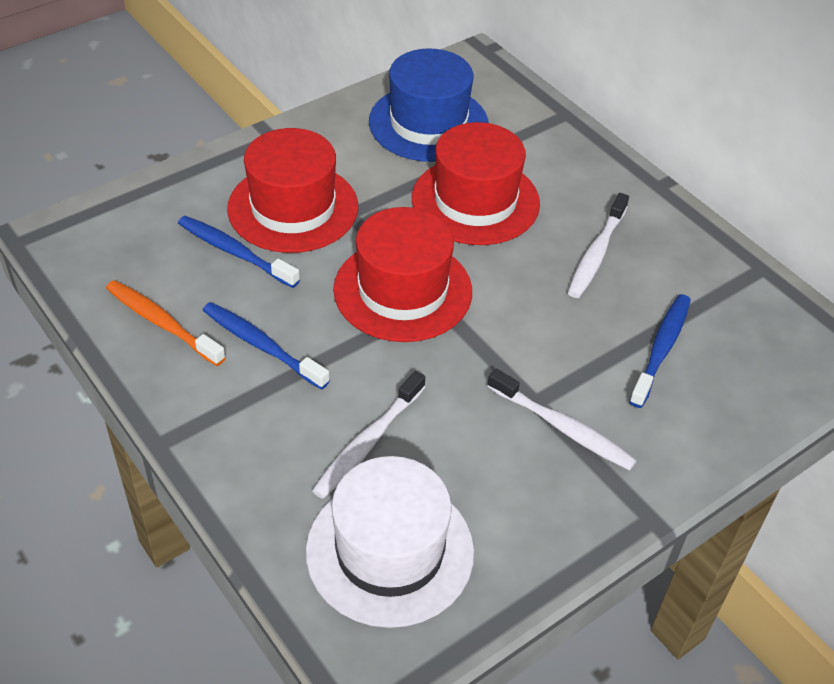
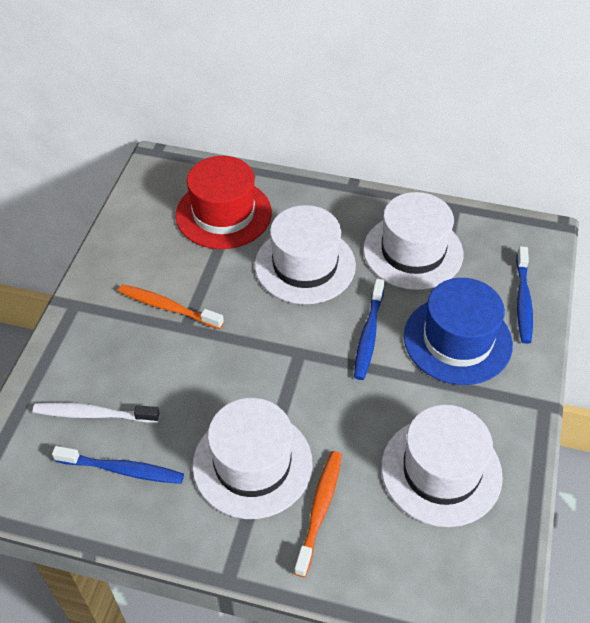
orange toothbrush: [106,280,226,366] = 1 -> [118,284,224,329] [294,451,342,577] = 2
red hat: [227,128,358,253] [333,207,472,342] [412,122,540,245] = 3 -> [176,156,272,249] = 1
white hat: [306,456,474,628] = 1 -> [193,398,313,519] [255,205,356,304] [363,192,463,290] [381,405,503,527] = 4
white toothbrush: [312,371,425,499] [487,369,637,471] [568,193,629,298] = 3 -> [33,402,160,422] = 1

